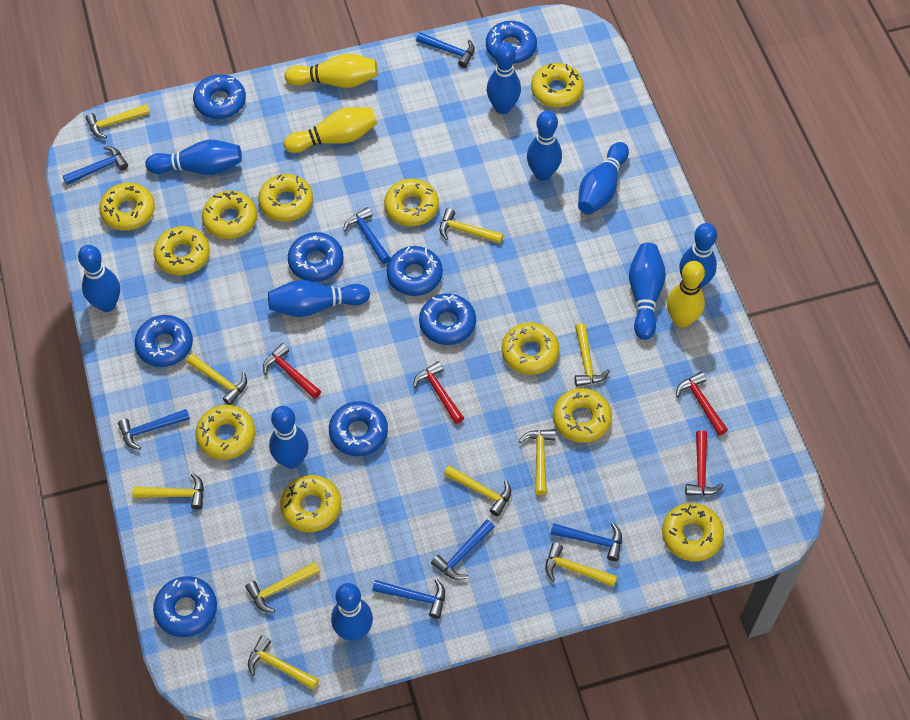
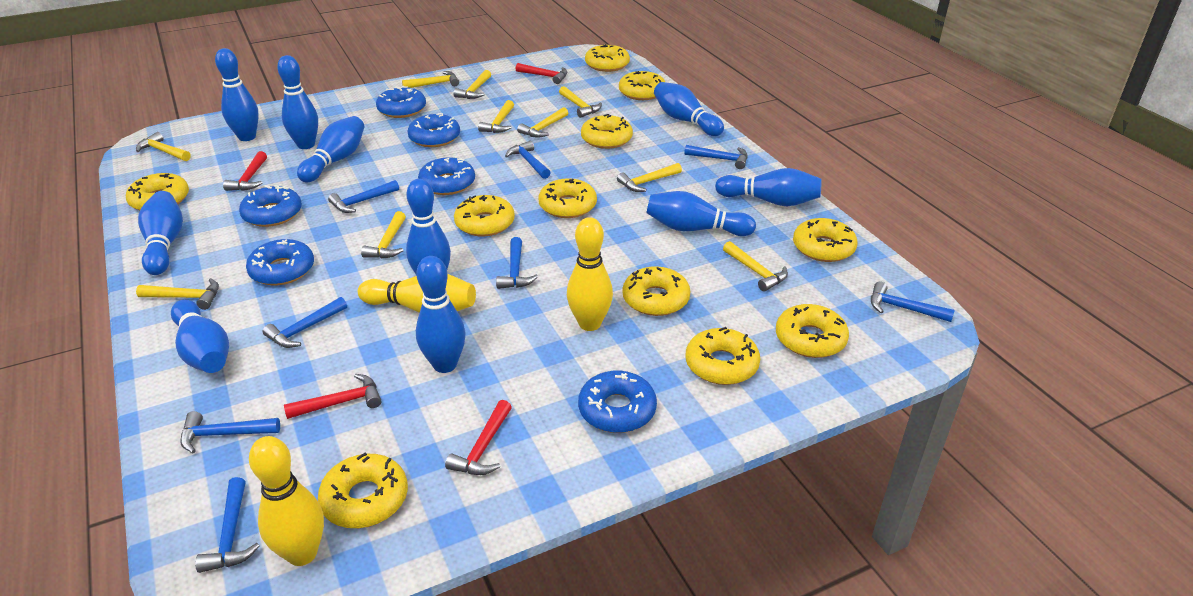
blue donut: [135,315,193,367] [153,576,217,637] [193,74,246,119] [288,232,344,282] [329,401,388,456] [387,246,443,296] [419,293,476,345] [486,21,537,64] = 8 -> [239,185,302,227] [246,239,314,285] [376,86,426,118] [407,113,460,147] [418,158,475,195] [578,371,657,433] = 6
blue hammer: [63,146,128,185] [118,409,190,450] [343,207,391,264] [372,579,445,619] [416,32,475,68] [431,519,495,580] [551,523,622,561] = 7 -> [180,411,280,453] [195,477,260,573] [263,297,347,348] [328,180,399,213] [496,237,538,289] [505,141,551,179] [684,145,748,169] [871,281,955,322] = 8

